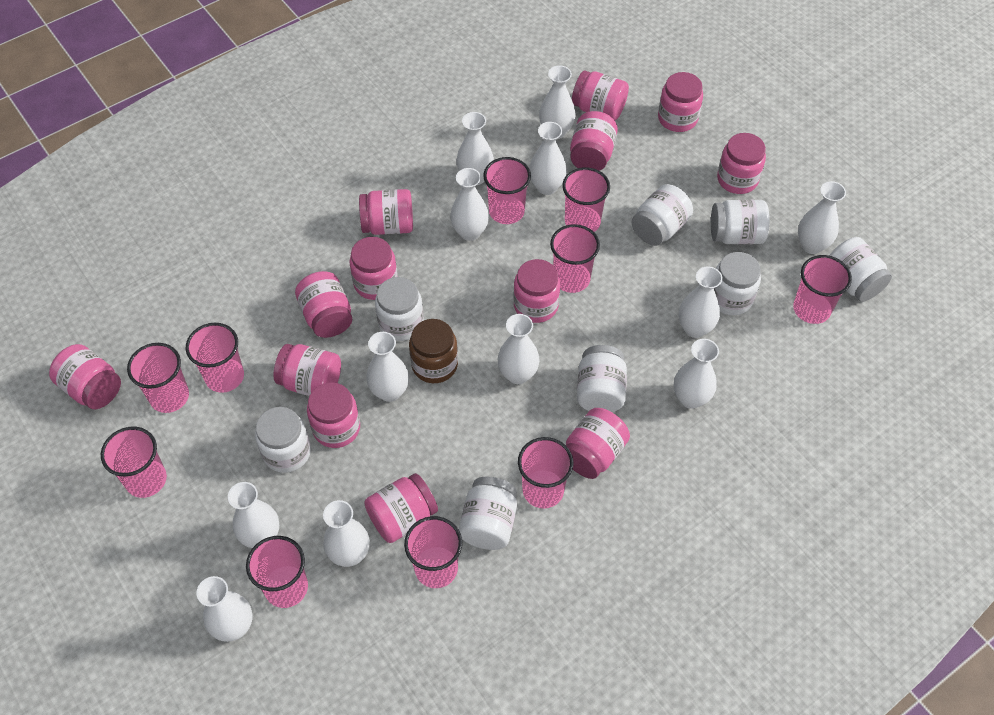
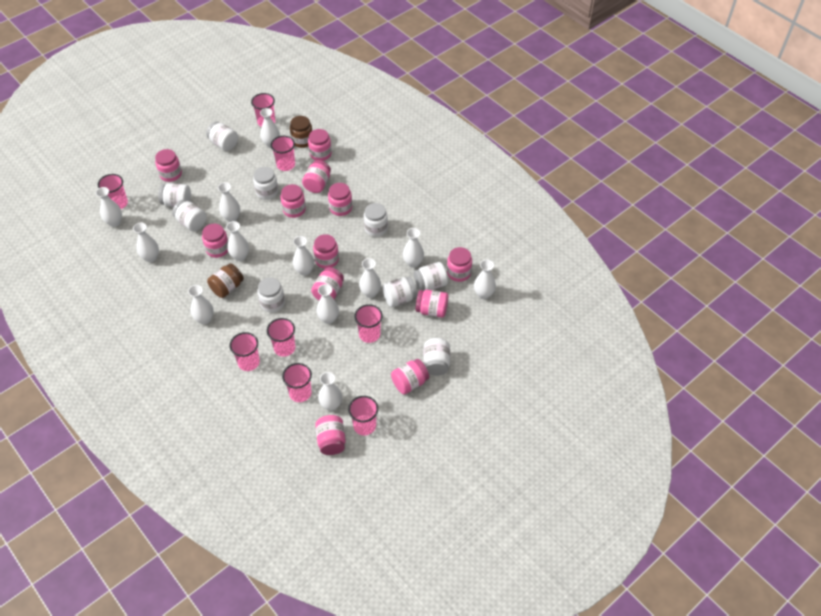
brown jar: [409,319,458,383] = 1 -> [207,263,244,298] [290,116,313,148] = 2
pink cup: [101,427,167,498] [127,343,189,413] [186,323,244,393] [246,536,308,608] [404,516,462,588] [483,157,531,224] [518,437,573,508] [550,224,600,293] [562,167,610,232] [793,255,852,324] = 10 -> [98,174,128,209] [230,332,260,371] [251,93,275,127] [267,318,295,357] [270,136,295,171] [282,363,312,402] [348,396,378,436] [354,304,383,343] = 8
pink jar: [49,344,121,409] [273,344,341,396] [295,271,352,338] [307,382,360,448] [350,237,398,300] [359,189,413,235] [364,473,438,543] [513,259,560,323] [566,408,630,479] [570,111,618,171] [572,70,629,120] [658,72,703,132] [717,133,766,194] = 13 -> [155,149,182,182] [202,224,228,258] [280,184,306,218] [302,160,331,193] [308,129,332,161] [311,267,344,300] [313,234,339,269] [315,415,346,455] [328,183,352,216] [391,359,429,395] [416,290,448,318] [447,247,472,282] = 12
white jar: [255,407,311,473] [375,277,424,341] [459,477,517,550] [577,345,627,412] [632,184,693,246] [711,200,770,244] [714,252,761,315] [829,237,892,302] = 8 -> [158,183,191,207] [172,200,207,231] [206,121,238,151] [253,167,278,200] [257,277,285,312] [364,203,388,237] [382,277,417,307] [414,262,448,291] [423,338,450,376] = 9

